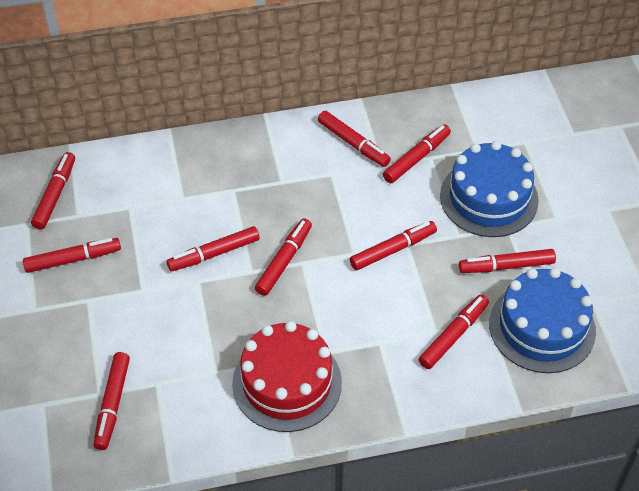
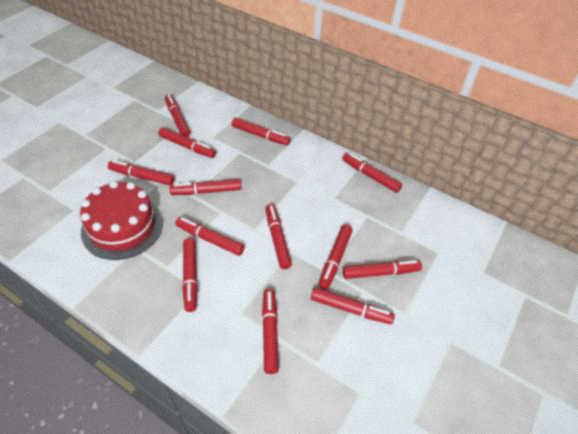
blue cake: [440,141,539,237] [489,268,596,373] = 2 -> none = 0
red marker: [23,238,121,273] [31,152,75,230] [93,352,130,450] [167,226,260,272] [255,218,312,296] [318,111,391,167] [350,221,437,270] [383,124,451,183] [419,295,489,369] [459,249,556,273] = 10 -> [108,160,175,186] [159,127,216,158] [165,94,190,137] [170,179,242,195] [175,217,245,256] [183,238,198,312] [232,118,291,146] [262,289,279,374] [266,204,292,269] [311,288,395,324] [318,225,353,290] [342,153,402,193] [343,260,422,279] = 13

